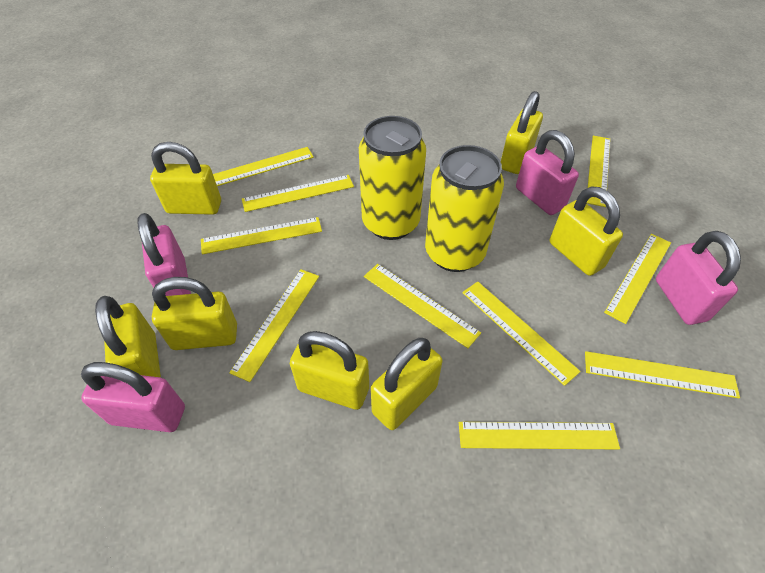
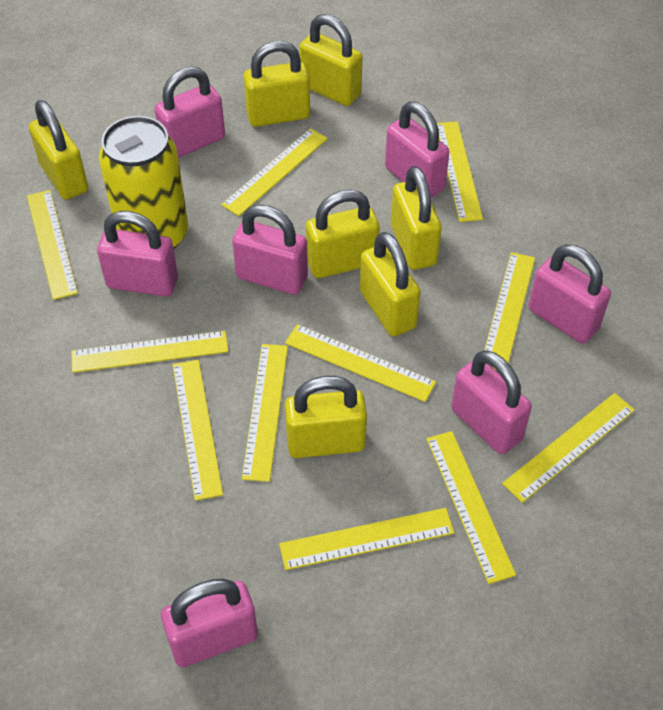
pink padlock: [81,362,185,432] [138,213,191,296] [516,130,579,215] [656,231,741,325] = 4 -> [97,211,178,297] [154,66,225,158] [161,579,258,667] [232,205,308,295] [385,102,449,198] [451,350,532,454] [528,245,611,344] = 7
yellow can: [359,116,426,240] [425,145,504,272] = 2 -> [99,116,188,249] = 1
yellow ruler: [201,217,322,254] [213,147,314,186] [229,269,319,382] [242,175,354,212] [364,264,481,348] [459,422,620,450] [462,281,581,386] [585,351,740,398] [587,136,610,207] [604,234,671,324] = 10 -> [27,190,78,300] [71,331,228,373] [173,360,223,501] [221,128,328,216] [242,344,288,482] [279,508,454,570] [285,324,436,402] [426,431,516,584] [437,121,483,222] [484,252,535,371] [502,393,635,503] = 11

